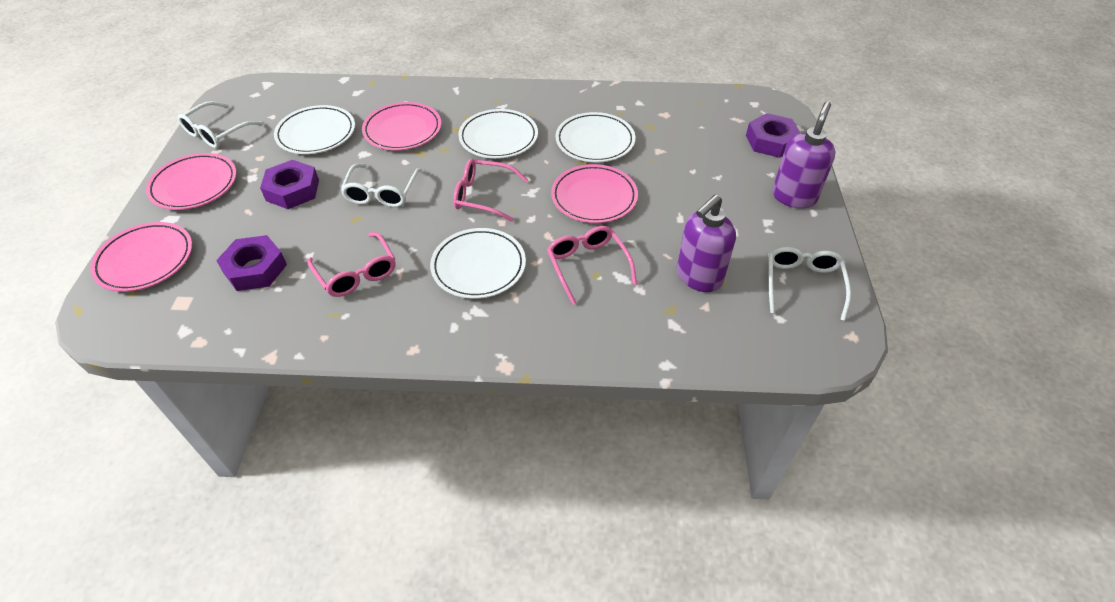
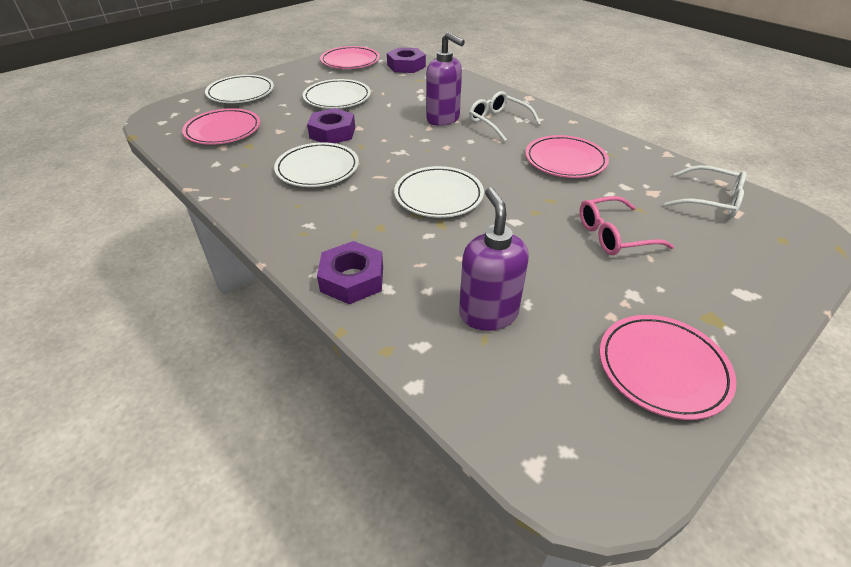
pink glasses: [307,232,396,297] [453,159,528,222] [547,226,637,305] = 3 -> [580,196,674,255] = 1
white glasses: [178,101,263,148] [340,164,421,207] [768,247,851,321] = 3 -> [469,91,541,142] [664,165,746,218] = 2

